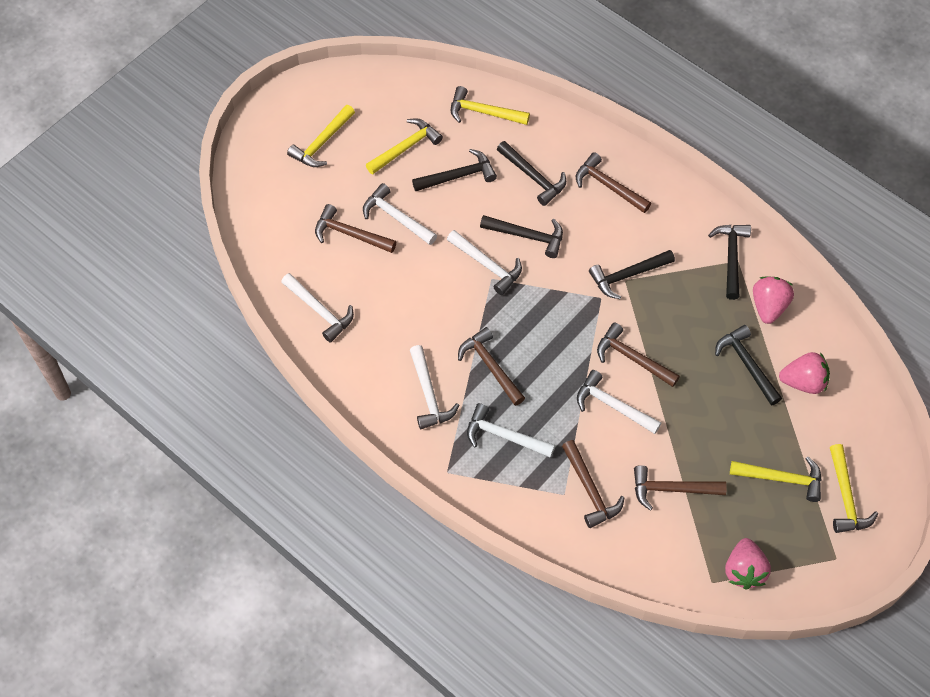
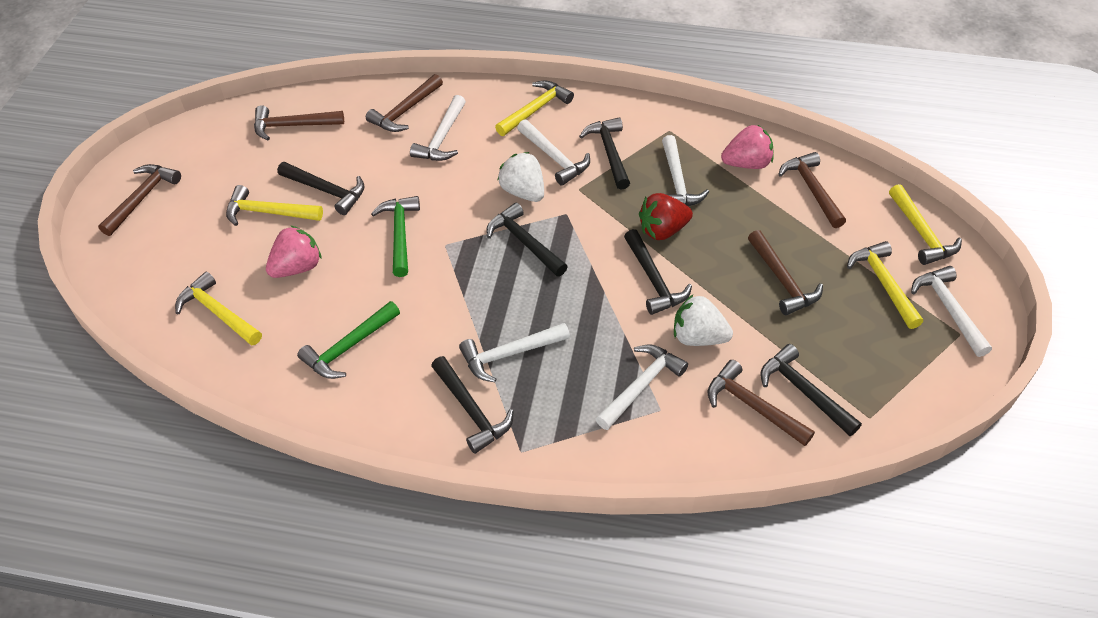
green hammer: none = 0 -> [297,301,400,379] [371,196,420,277] = 2
pink strawberry: [725,538,771,590] [753,277,794,324] [779,352,830,394] = 3 -> [266,225,322,278] [721,125,774,169] = 2
red strawberry: none = 0 -> [639,193,693,240] = 1
white strawberry: none = 0 -> [498,152,544,202] [674,294,733,346] = 2

